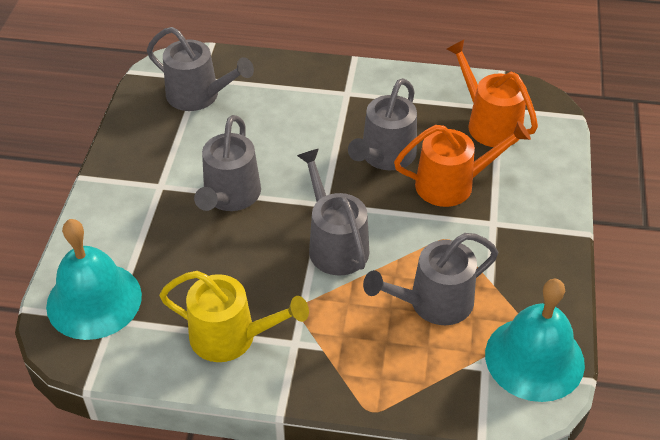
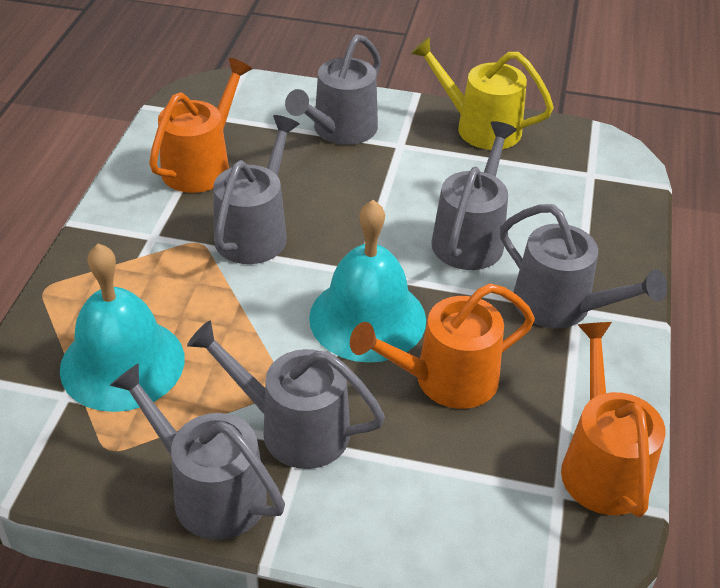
grey watering can: [147,27,254,111] [194,115,261,211] [297,149,369,276] [348,78,417,170] [363,233,498,325] = 5 -> [110,363,285,540] [187,321,385,469] [213,115,299,264] [285,34,381,145] [432,121,517,270] [500,204,667,328] = 6
orange watering can: [394,121,531,207] [446,40,538,147] = 2 -> [149,58,252,193] [350,283,535,409] [561,322,666,517] = 3

